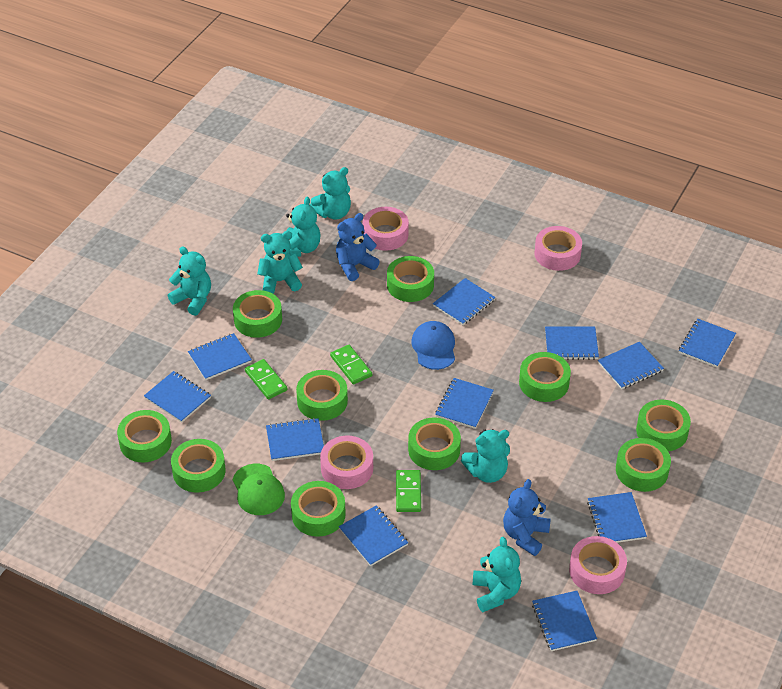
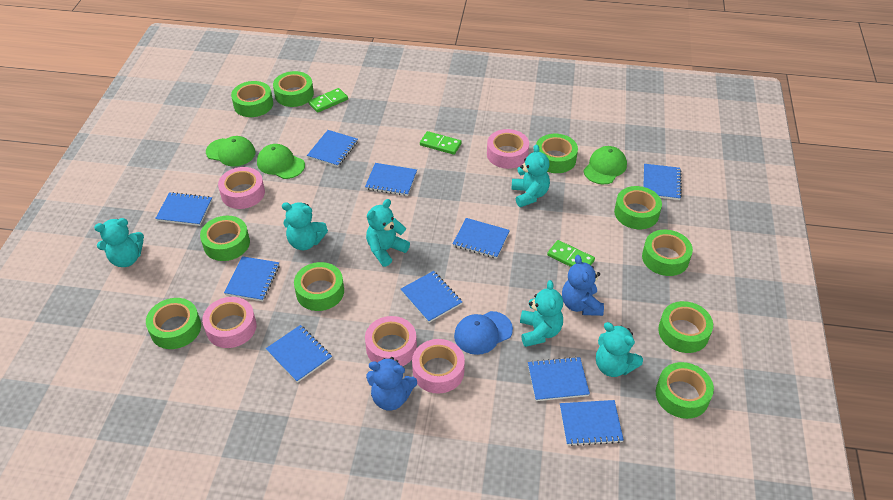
blue notebook: [144,371,211,423] [188,333,252,380] [266,418,324,461] [339,505,408,566] [433,278,495,325] [435,378,494,429] [532,591,597,651] [545,327,599,360] [587,492,647,543] [598,342,664,389] [679,319,736,368] = 11 -> [155,192,212,226] [224,256,280,301] [266,325,332,383] [307,130,358,167] [365,163,417,196] [401,271,462,323] [453,218,510,259] [528,356,590,401] [560,400,624,446] [643,164,682,200] = 10
green cap: [232,464,285,515] = 1 -> [206,136,256,167] [257,144,305,179] [583,146,627,184] = 3
pink tape: [320,436,373,489] [363,207,409,251] [534,226,582,271] [569,536,627,594] = 4 -> [202,297,257,348] [218,167,265,209] [365,316,417,366] [412,339,465,394] [487,129,529,169] = 5

